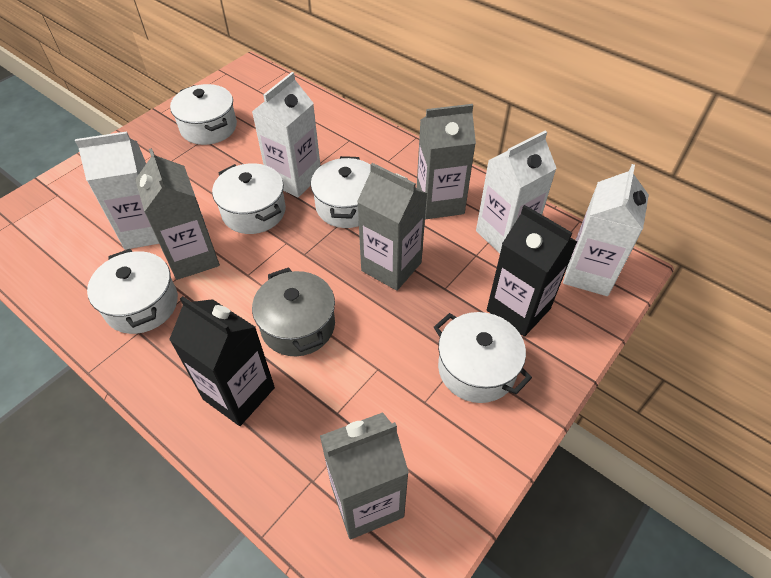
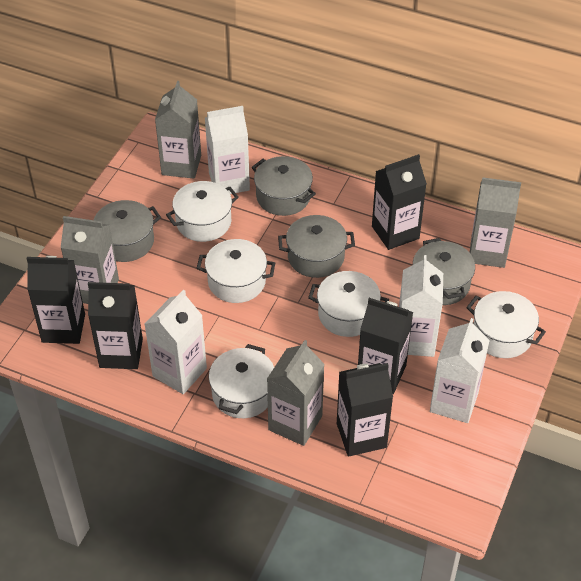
black carton: [169,296,275,426] [487,205,577,337] = 2 -> [26,256,85,344] [88,282,143,369] [337,363,393,456] [358,298,413,394] [372,154,427,250] = 5
grey pot: [252,267,335,356] = 1 -> [94,200,161,262] [251,156,316,216] [278,215,355,278] [413,238,475,305] = 4

